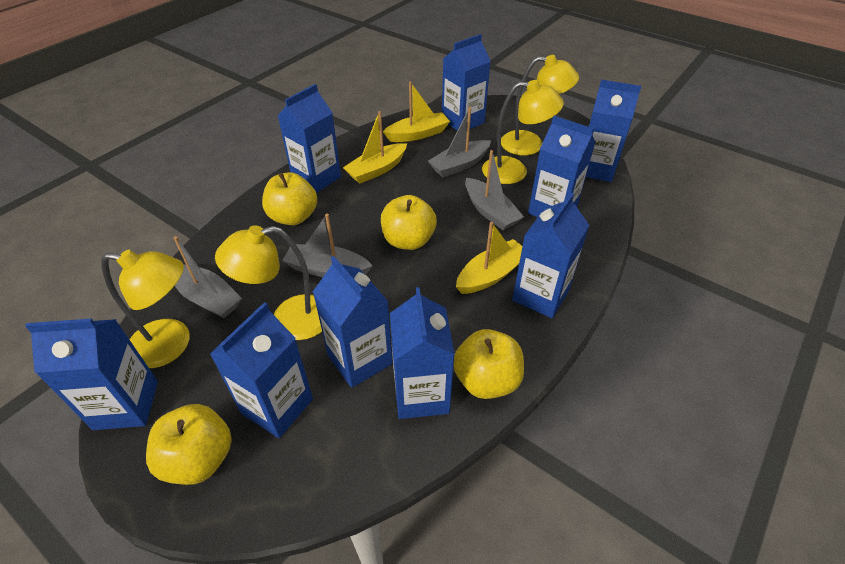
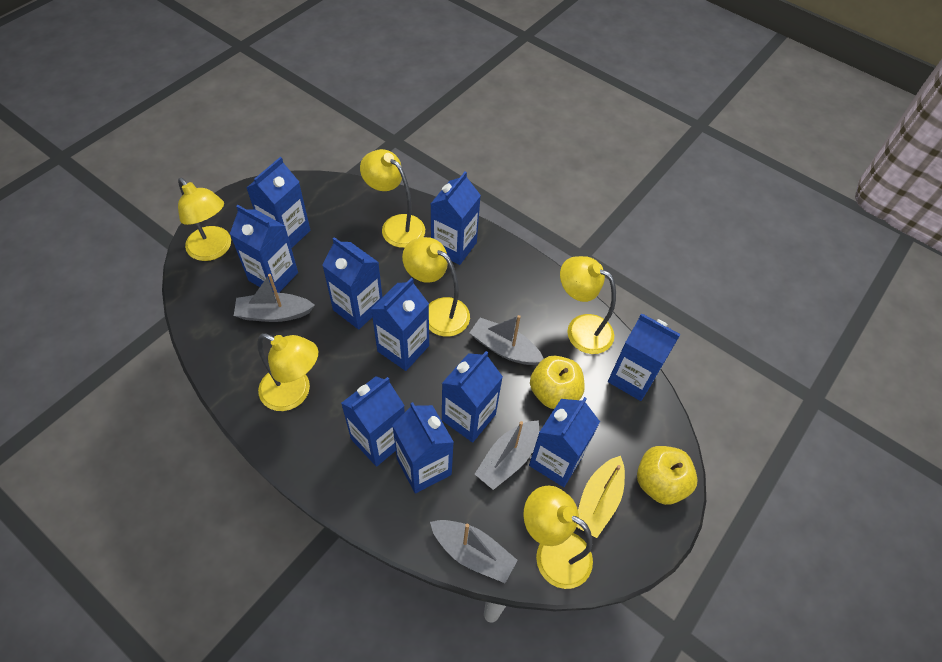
blue carton: [25,319,158,430] [210,302,313,438] [277,84,341,193] [313,256,392,388] [390,287,455,419] [442,34,491,130] [512,193,590,318] [528,116,595,217] [586,79,641,182] = 9 -> [230,205,298,293] [246,157,310,249] [322,237,383,330] [341,376,405,467] [371,278,429,371] [392,402,454,493] [431,171,481,265] [442,351,503,442] [529,397,600,487] [608,313,681,401] = 10
yellow apple: [146,404,232,485] [262,172,317,225] [381,195,437,250] [454,329,524,399] = 4 -> [530,356,585,409] [637,446,698,505] = 2
yellow boat: [343,111,407,184] [383,82,450,142] [456,222,522,294] = 3 -> [577,456,625,538] = 1
yellow lamp: [101,250,189,368] [215,225,322,340] [482,80,564,184] [501,55,579,155] = 4 -> [178,178,231,261] [257,333,318,411] [360,149,425,248] [402,237,470,337] [523,486,593,589] [560,256,616,354] = 6

